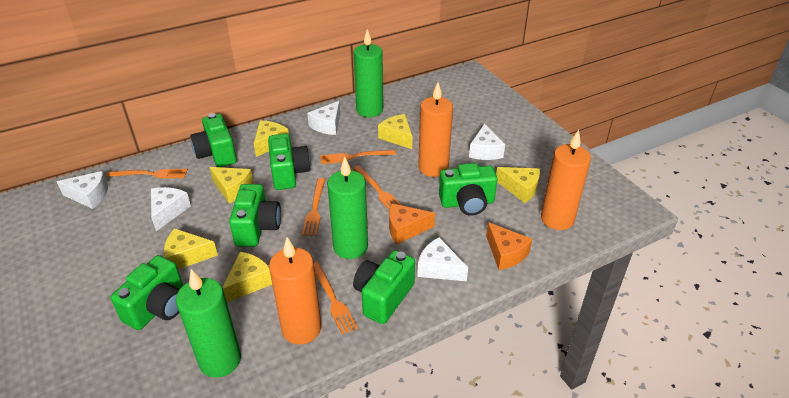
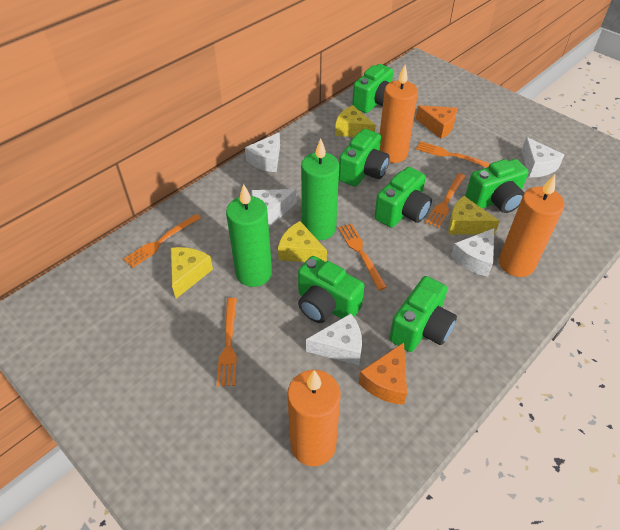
green candle: [176,269,241,378] [327,157,368,259] [354,29,383,117] = 3 -> [226,184,272,287] [301,138,339,240] = 2
yellow cheese: [164,228,218,269] [209,167,253,203] [222,252,272,302] [254,121,289,157] [378,114,413,149] [496,167,540,203] = 6 -> [171,247,213,298] [278,221,327,262] [335,105,376,137] [448,196,500,235] = 4

